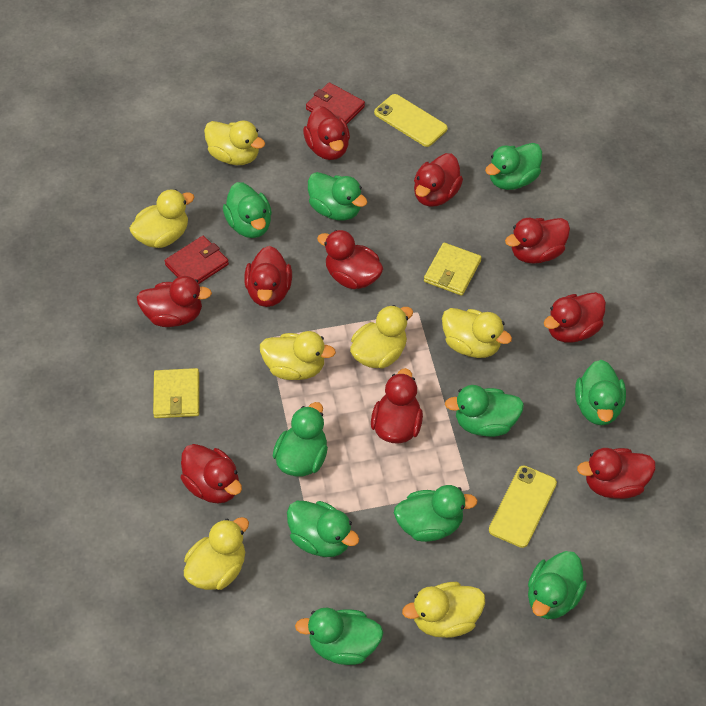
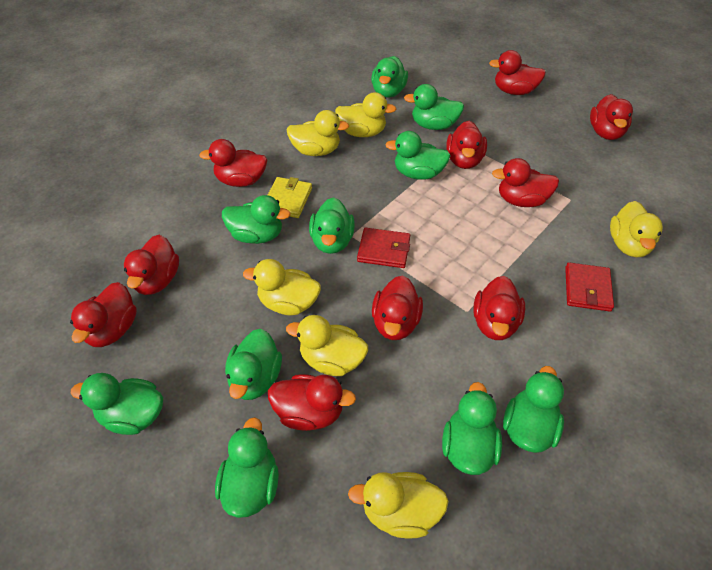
yellow duck: [129,189,194,248] [184,517,249,590] [204,121,265,165] [260,331,336,380] [350,305,413,369] [402,582,485,638] [442,308,512,358] = 7 -> [243,259,321,315] [286,315,368,376] [287,110,349,156] [335,92,396,137] [348,472,449,539] [610,201,663,257] = 6
yellow phone: [374,94,448,147] [489,466,557,548] = 2 -> none = 0
yellow wallet: [153,368,199,418] [424,242,481,296] = 2 -> [268,177,312,218] = 1

